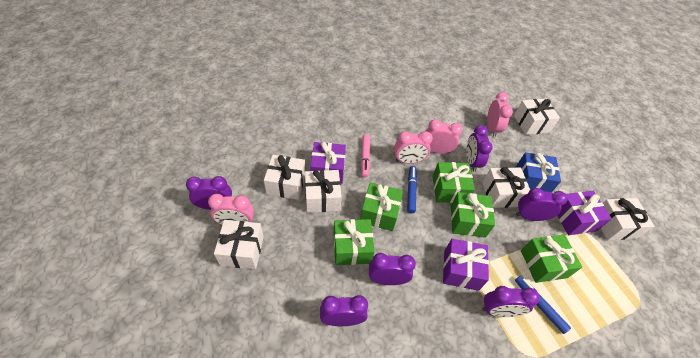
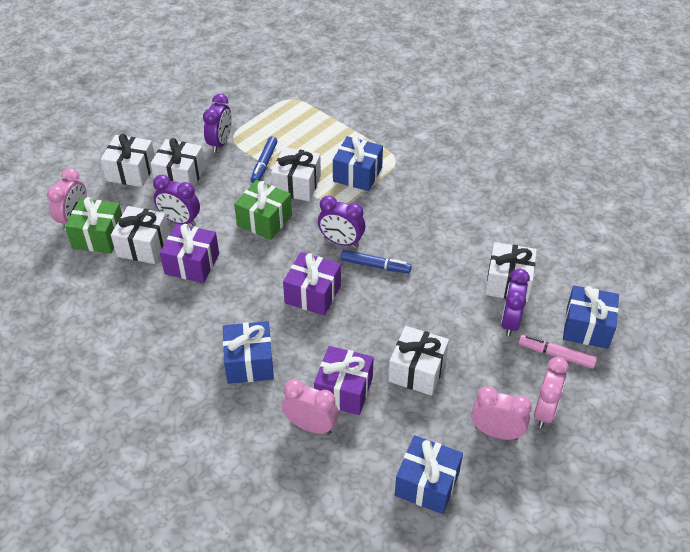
blue gift: [516,152,561,193] = 1 -> [223,321,274,384] [333,136,383,191] [395,435,463,514] [563,285,619,349] = 4
green gift: [334,219,375,265] [360,182,403,231] [432,162,475,203] [451,192,495,238] [521,234,582,283] = 5 -> [65,197,122,253] [234,180,292,240] = 2
purple clock: [186,176,232,210] [320,295,368,326] [369,253,416,285] [466,125,493,172] [482,286,540,317] [516,188,567,221] = 6 -> [153,175,200,226] [203,94,232,153] [318,196,365,247] [501,269,530,336] = 4

